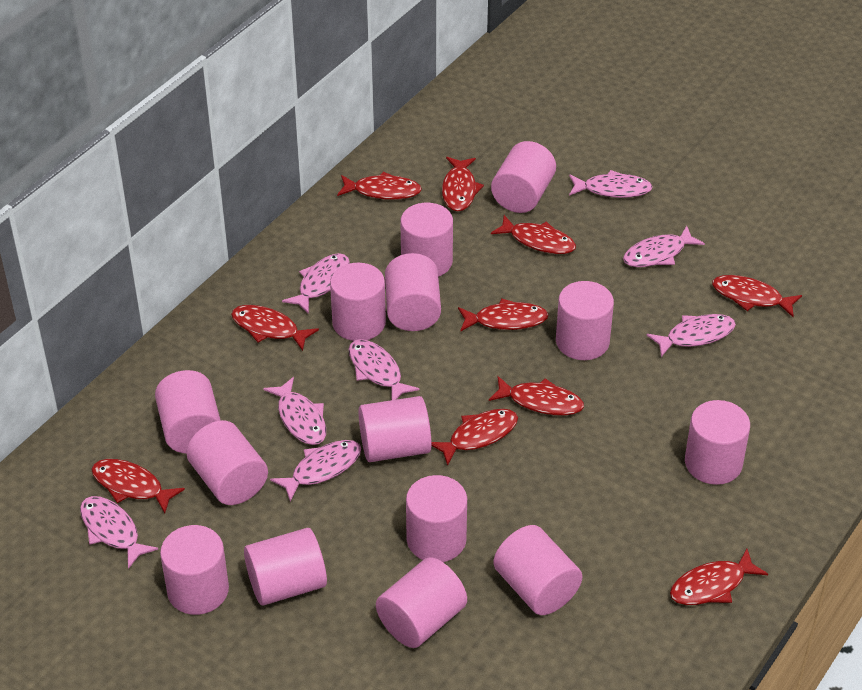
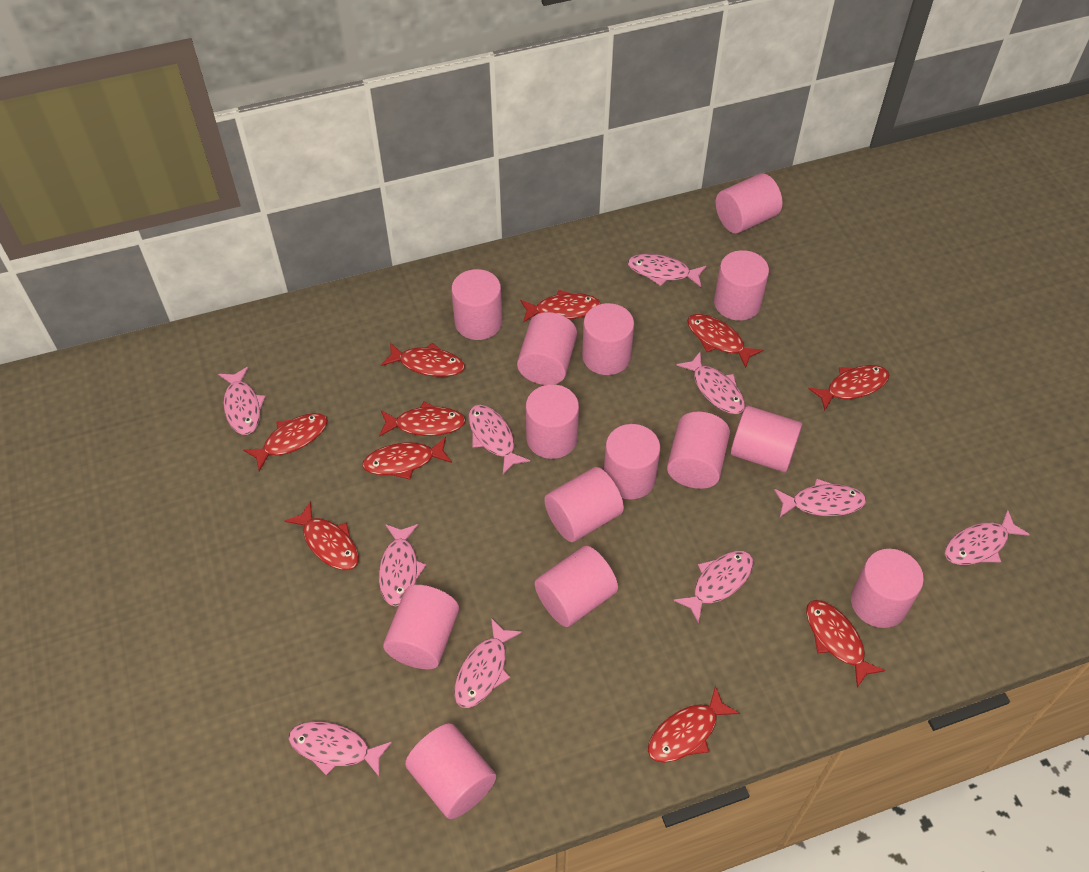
pink fish: [80,496,158,569] [263,377,326,445] [270,440,361,502] [282,253,350,314] [348,339,420,400] [569,170,653,198] [623,226,705,267] [646,314,736,357] = 8 -> [218,367,266,435] [288,722,392,778] [379,524,426,607] [454,618,522,708] [468,405,530,474] [628,254,706,287] [673,551,753,624] [677,352,745,414] [774,479,866,517] [945,510,1030,565] = 10

